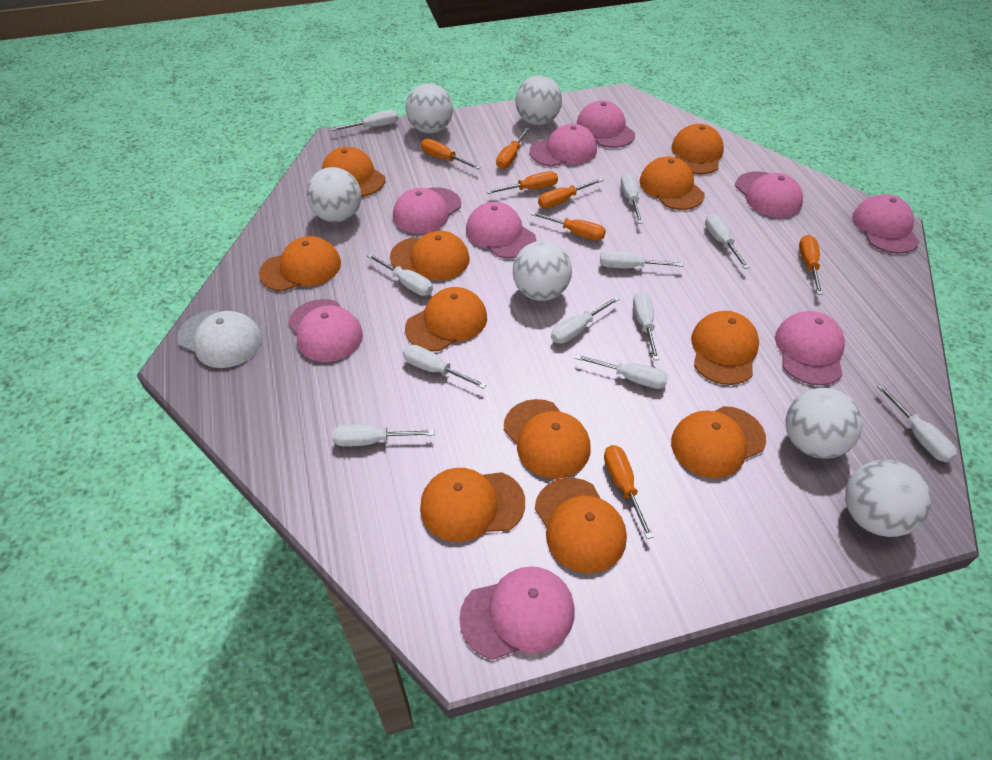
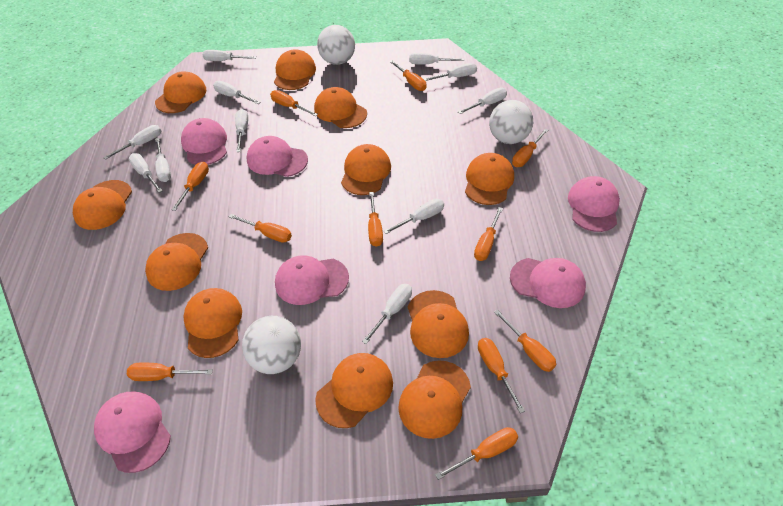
orange screwdriver: [421,139,481,169] [486,171,558,194] [496,128,530,169] [530,211,606,241] [538,178,603,208] [604,445,653,539] [799,235,823,295] = 7 -> [127,363,213,381] [172,162,209,211] [229,214,292,243] [270,90,318,116] [368,192,383,247] [389,60,426,91] [435,427,518,480] [474,207,503,261] [478,338,525,413] [494,310,556,372] [512,129,548,167] = 11
pink cap: [288,299,363,362] [393,187,461,234] [459,566,575,660] [466,202,536,258] [529,124,597,167] [577,100,635,148] [735,171,803,218] [775,311,845,385] [852,194,919,254] = 9 -> [94,392,171,473] [181,118,227,165] [247,136,308,177] [275,256,349,305] [510,258,586,308] [568,176,620,232] = 6
white ball: [306,167,361,223] [405,83,453,134] [513,241,572,301] [515,76,562,125] [785,388,863,459] [845,460,931,537] = 6 -> [242,316,301,374] [317,25,355,65] [489,100,533,144] = 3
white cap: [177,310,262,368] = 1 -> none = 0

